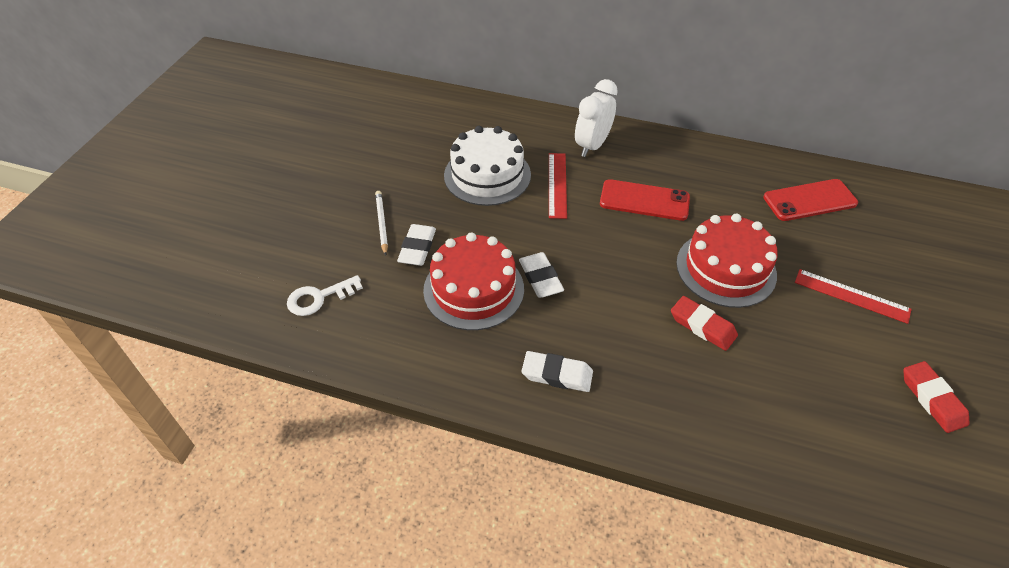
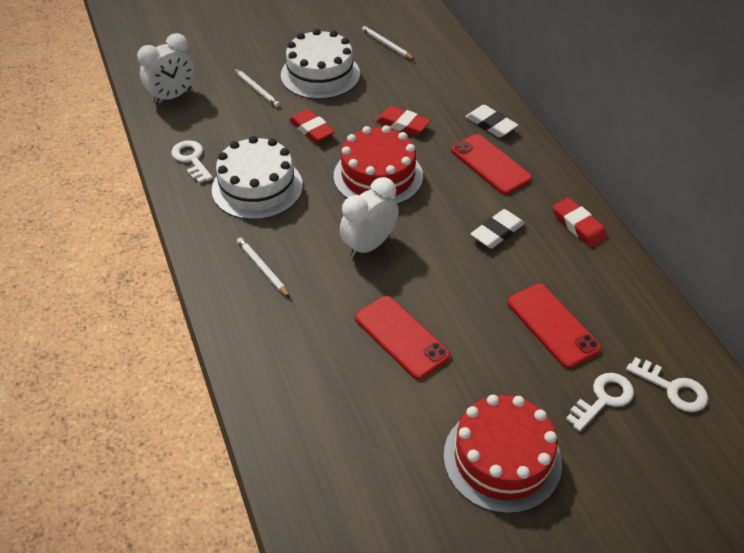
red eraser: [671,296,738,351] [903,361,969,433] = 2 -> [289,109,335,143] [376,106,431,136] [553,198,608,247] = 3
red phone: [600,179,690,221] [763,179,858,221] = 2 -> [355,296,451,380] [451,134,532,195] [507,284,601,369] = 3
red ruler: [549,153,567,219] [795,269,912,324] = 2 -> none = 0
white cake: [444,126,531,206] = 1 -> [212,136,303,220] [281,29,360,99] = 2
white clock: [575,79,618,157] = 1 -> [137,33,195,105] [340,177,399,258] = 2
white eraser: [397,224,436,266] [519,252,564,298] [522,351,593,392] = 3 -> [465,105,518,137] [471,209,525,249] = 2
white key: [287,275,363,316] = 1 -> [171,140,213,183] [566,373,634,431] [626,357,708,412] = 3
white pencil: [375,191,388,256] = 1 -> [233,68,280,107] [237,237,290,298] [362,26,414,60] = 3

